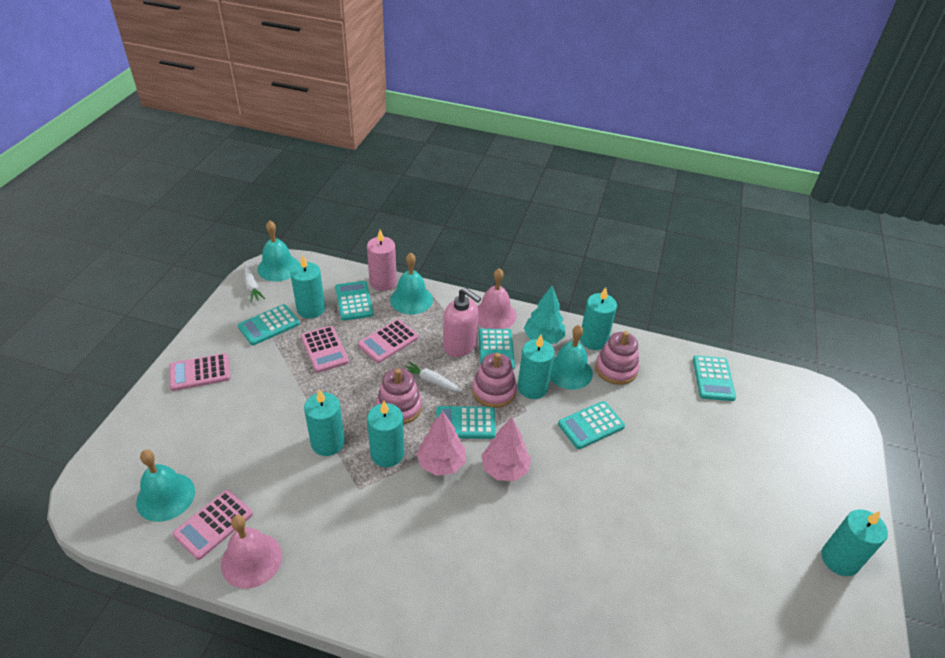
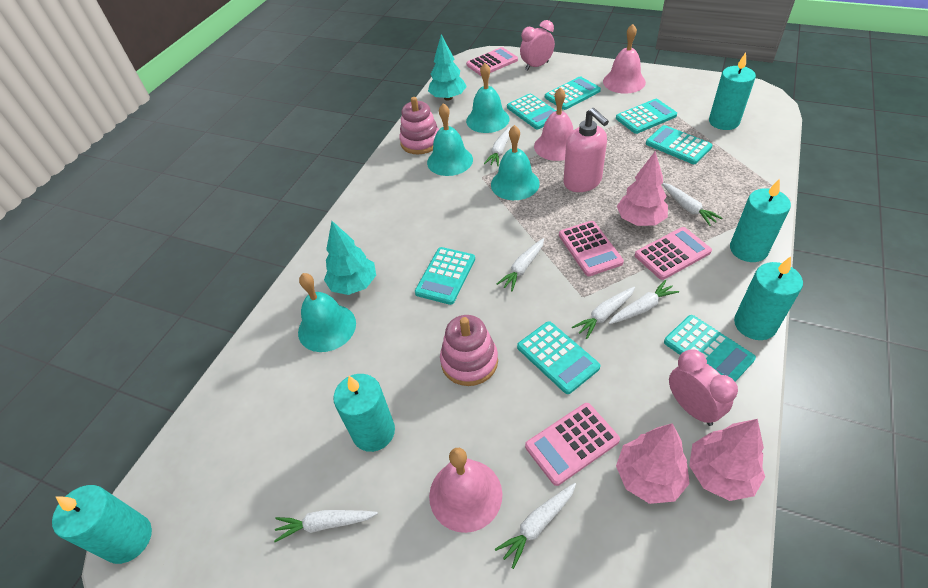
pink bell: [221,515,282,589] [477,268,517,329] = 2 -> [429,448,502,533] [534,87,573,161] [603,24,646,94] = 3
pink candle: [367,229,397,291] = 1 -> none = 0
pink clock: none = 0 -> [520,20,555,71] [669,349,738,426] = 2
pink stacking toy: [376,368,422,424] [472,353,517,408] [595,331,639,385] = 3 -> [399,97,439,154] [440,315,498,386] = 2
pink tree: [416,411,466,476] [481,417,531,481] = 2 -> [616,423,690,504] [617,151,668,226] [689,419,765,501] = 3
turquoise calculator: [238,304,300,345] [335,281,374,321] [436,406,496,439] [479,329,515,370] [558,401,625,449] [693,356,736,401] = 6 -> [415,247,475,305] [507,94,556,129] [517,321,601,394] [545,76,601,110] [616,99,677,134] [646,125,713,164] [664,315,756,382] = 7
turquoise candle: [290,255,325,318] [304,389,345,456] [367,401,404,467] [518,335,555,399] [580,287,617,350] [821,509,888,576] = 6 -> [52,485,152,564] [333,374,395,452] [709,52,756,130] [730,179,791,262] [734,256,803,340] = 5
turquoise tree: [524,286,565,344] = 1 -> [324,221,376,295] [428,34,467,101] = 2
white carrot: [244,264,265,302] [405,361,462,392] = 2 -> [274,510,378,542] [484,127,510,166] [495,483,576,569] [497,238,544,291] [572,287,635,339] [609,280,679,324] [662,183,722,226] = 7

